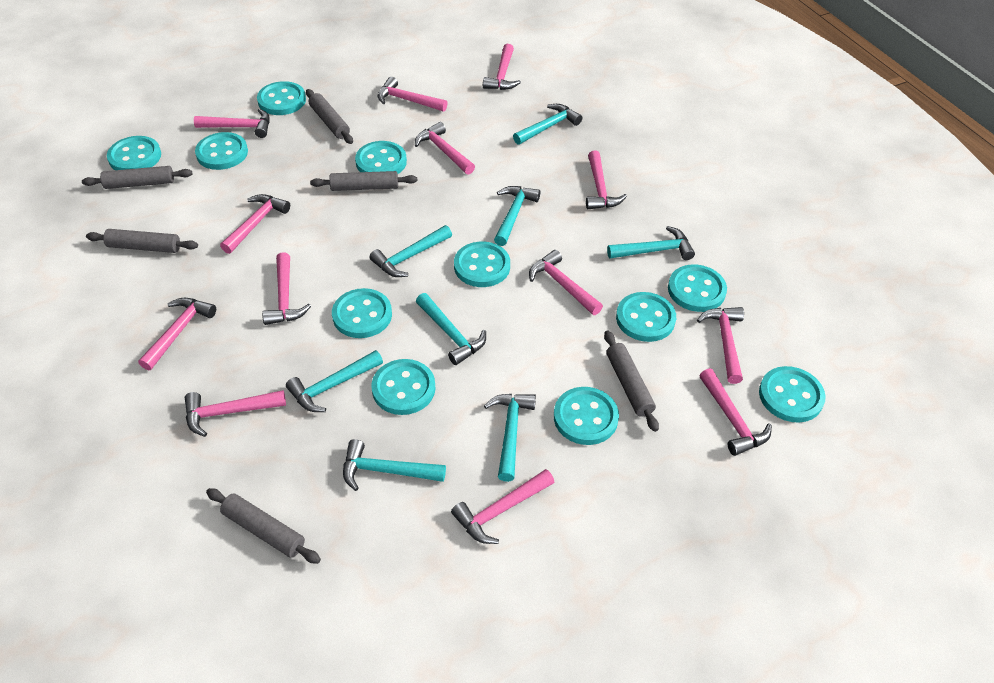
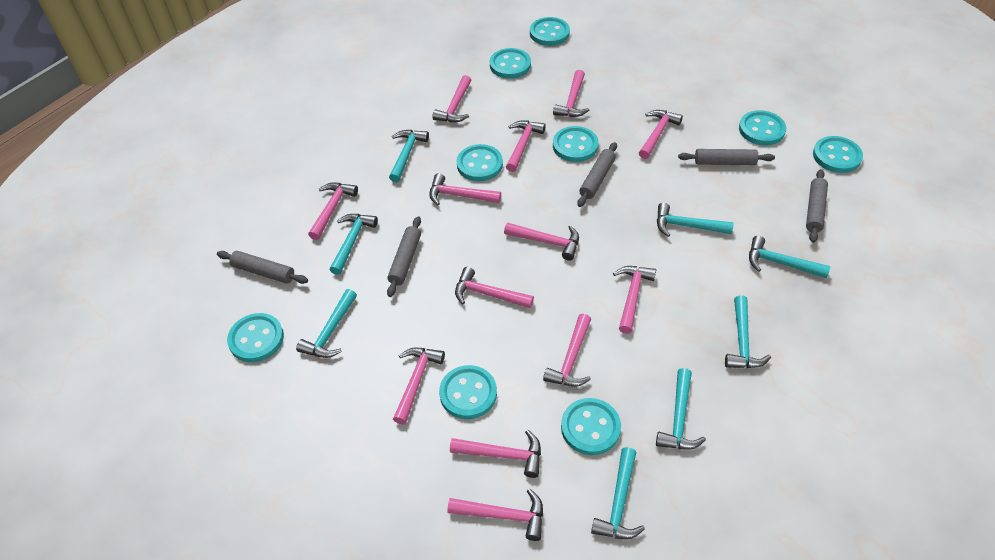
grey rolling pin: [82,166,193,189] [86,229,198,253] [206,488,321,564] [306,89,353,144] [310,171,417,191] [604,331,659,432] = 6 -> [217,251,308,284] [387,216,421,297] [577,142,617,207] [678,149,775,165] [806,169,828,243] = 5
turquoise button: [107,136,161,170] [195,132,248,170] [257,81,306,115] [332,288,392,338] [355,141,407,174] [371,359,435,415] [454,242,510,287] [554,387,619,445] [616,292,676,342] [668,265,727,312] [759,366,826,422] = 11 -> [227,313,284,362] [439,365,497,419] [456,144,503,181] [490,48,531,79] [530,17,570,46] [553,126,598,162] [561,398,621,455] [739,110,786,145] [813,136,863,173] = 9

